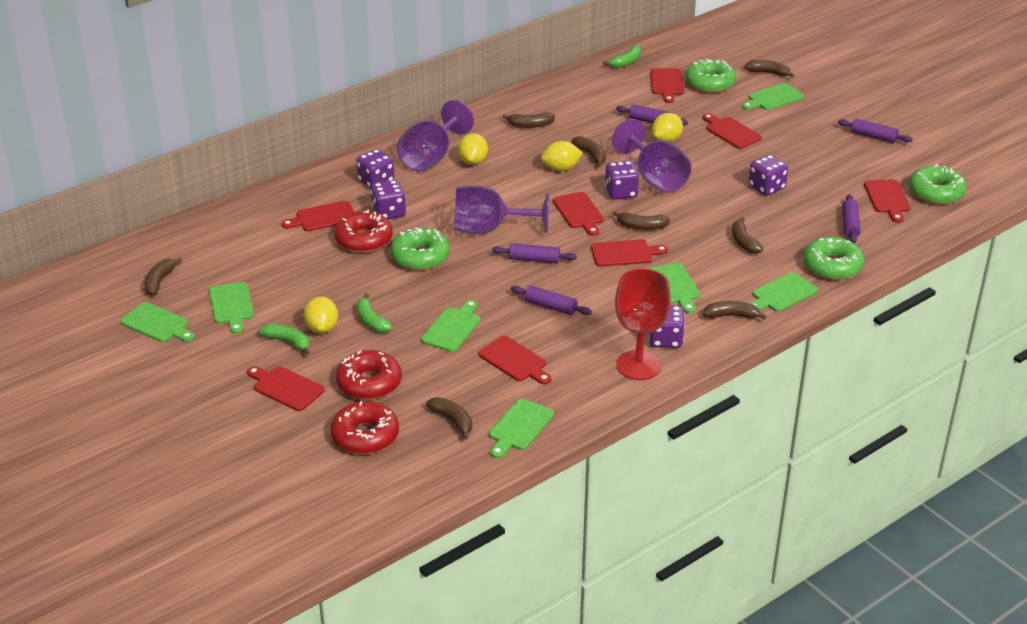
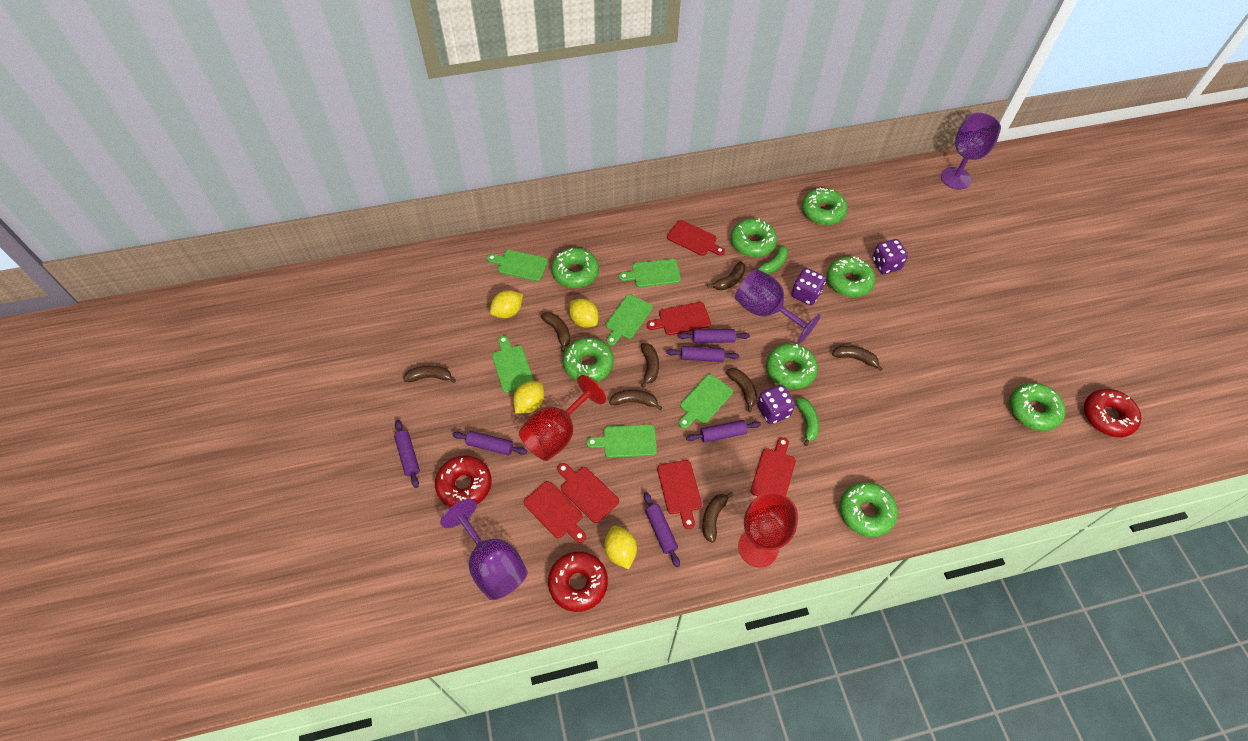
green banana: [259,324,310,355] [357,293,392,333] [603,45,641,68] = 3 -> [753,245,788,274] [796,398,819,446] = 2
green cutting board: [120,302,195,342] [209,282,254,334] [421,300,480,352] [489,399,554,458] [649,263,701,313] [742,83,804,110] [750,272,818,312] = 7 -> [487,250,548,281] [492,336,534,393] [587,424,657,458] [606,294,653,346] [619,259,681,287] [679,374,733,429] = 6
green donut: [390,227,450,270] [686,59,736,93] [803,237,864,280] [909,164,967,205] = 4 -> [551,248,599,288] [563,338,614,382] [731,218,777,257] [766,343,818,389] [802,187,848,225] [827,257,875,297] [840,482,898,537] [1009,383,1066,431] = 8
purple dice: [356,149,394,189] [371,180,406,219] [605,161,639,200] [649,305,685,348] [749,155,788,196] = 5 -> [757,385,795,424] [791,268,826,305] [872,239,908,274] = 3
purple rolling pin: [492,243,577,263] [511,285,592,315] [616,104,688,126] [838,119,912,143] [842,194,861,243] = 5 -> [394,420,420,488] [452,431,527,455] [644,492,680,567] [666,346,739,362] [678,329,750,343] [686,420,761,443] = 6
red cutting board: [247,366,325,411] [282,201,354,231] [478,336,552,385] [553,192,603,236] [591,239,668,267] [650,68,684,103] [703,113,762,149] [864,179,911,223] = 8 -> [524,481,586,543] [557,463,619,523] [647,302,711,335] [657,460,702,529] [667,220,725,256] [751,437,796,496] = 6
red goblet: [615,268,671,380] = 1 -> [519,375,606,461] [738,492,798,568] = 2

